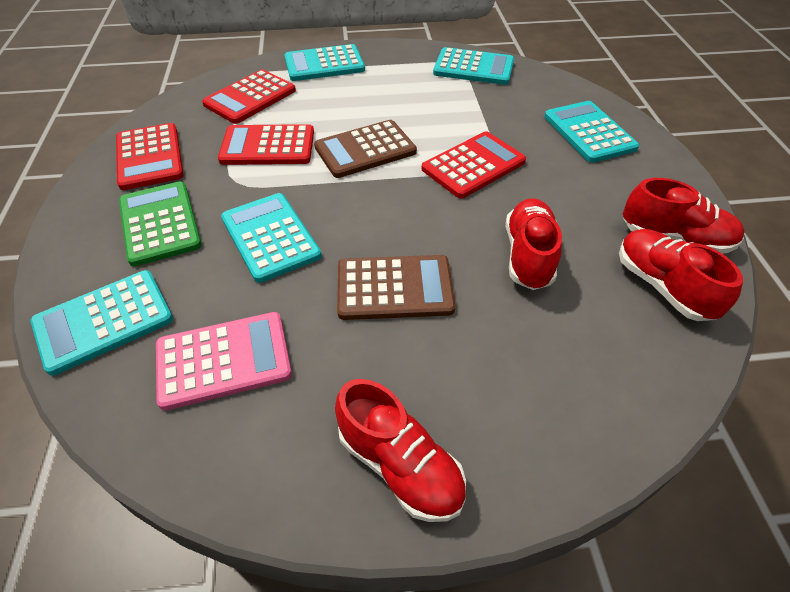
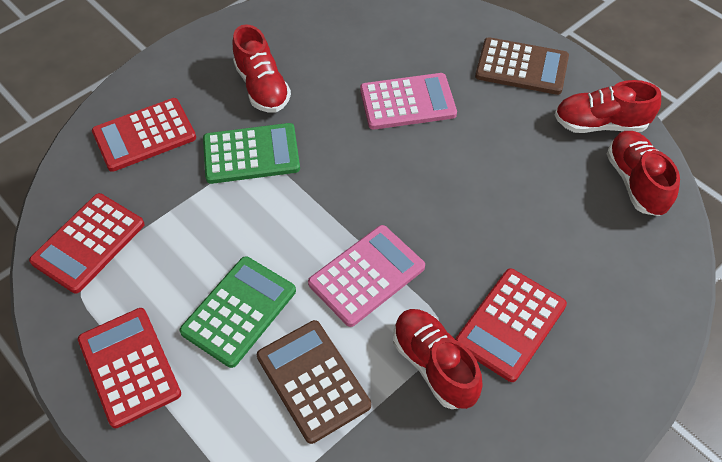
green calculator: [119,181,202,267] = 1 -> [179,256,296,368] [203,123,300,184] = 2
pink calculator: [156,312,292,411] = 1 -> [308,225,425,327] [360,73,457,130] = 2
turquoise calculator: [31,270,173,376] [221,193,322,283] [284,44,365,81] [433,47,514,85] [544,101,639,163] = 5 -> none = 0

